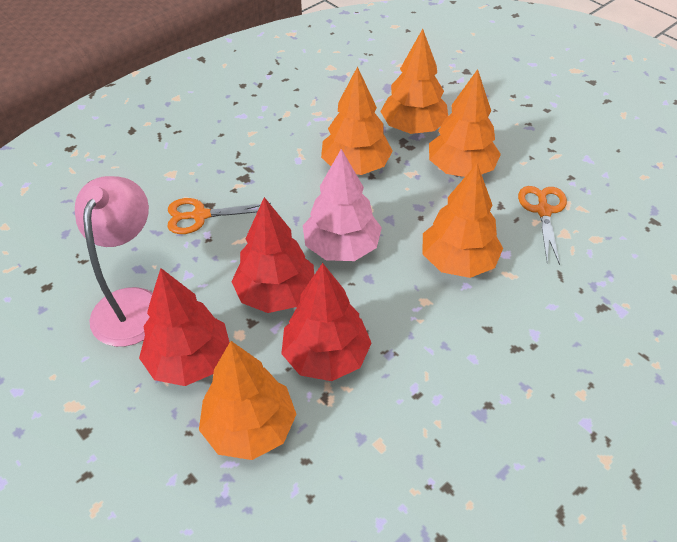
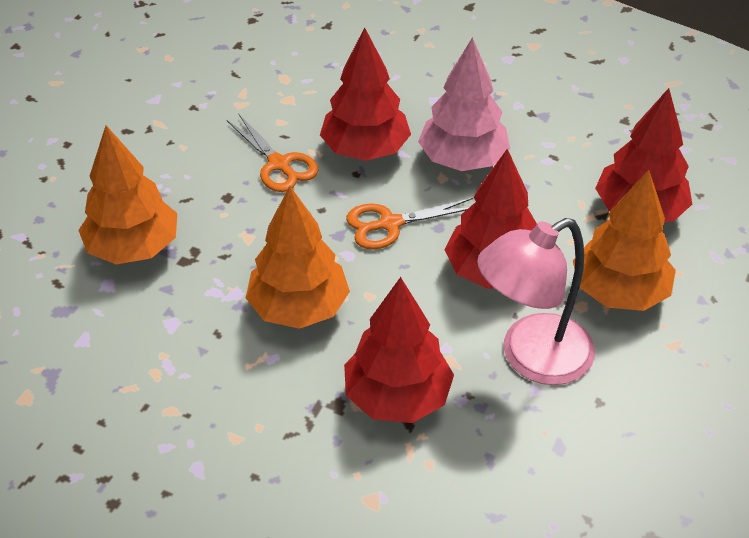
orange tree: [199,341,297,460] [321,66,393,175] [380,29,448,134] [423,164,503,278] [429,69,501,177] = 5 -> [78,125,177,265] [246,186,350,329] [573,170,676,311] = 3
red tree: [139,268,230,386] [231,197,314,313] [281,263,371,381] = 3 -> [320,27,411,161] [344,277,454,423] [444,149,537,289] [595,88,692,222] = 4

